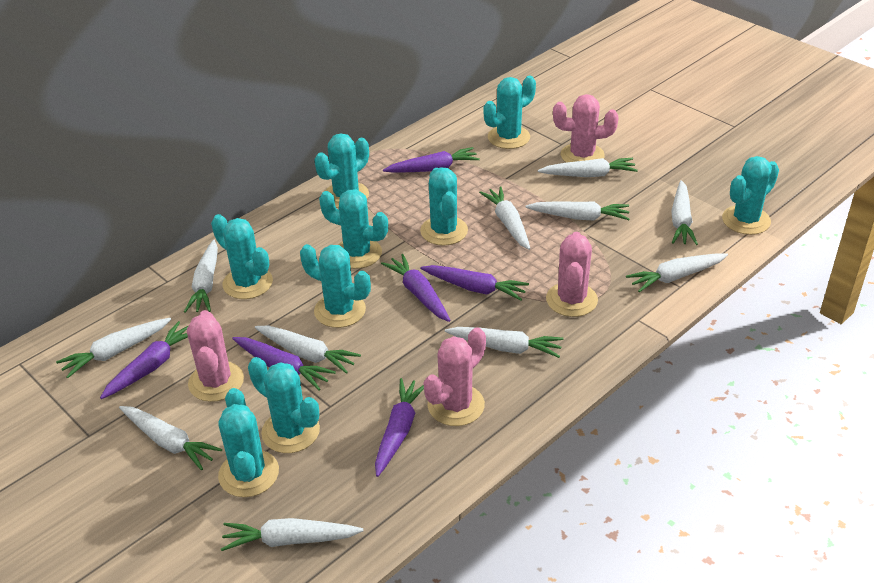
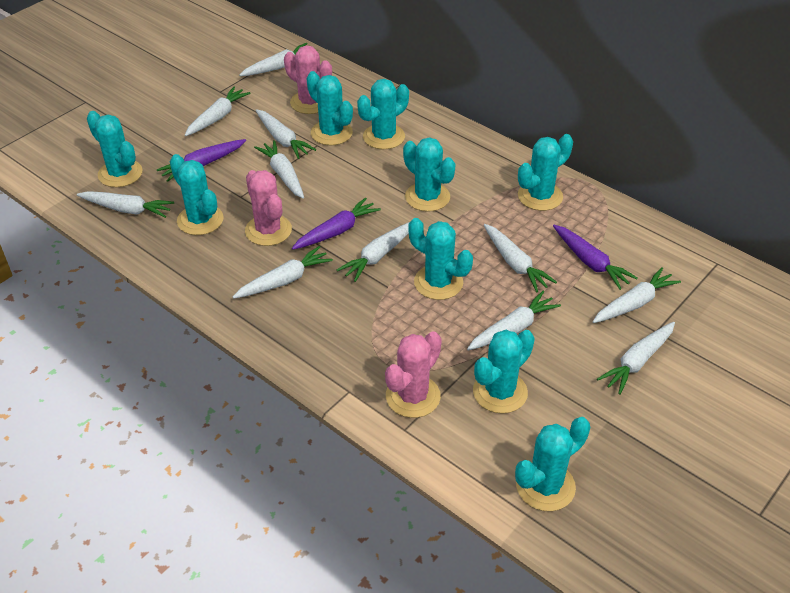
pink cactus: [187,310,244,402] [423,327,486,426] [546,232,598,317] [553,94,619,163] = 4 -> [245,170,292,246] [284,45,332,114] [385,332,442,418] = 3
purple carrot: [100,321,188,399] [232,337,336,390] [375,378,424,477] [381,254,451,322] [383,147,480,173] [420,265,529,301] = 6 -> [157,139,246,182] [292,197,381,250] [553,225,638,290] = 3

